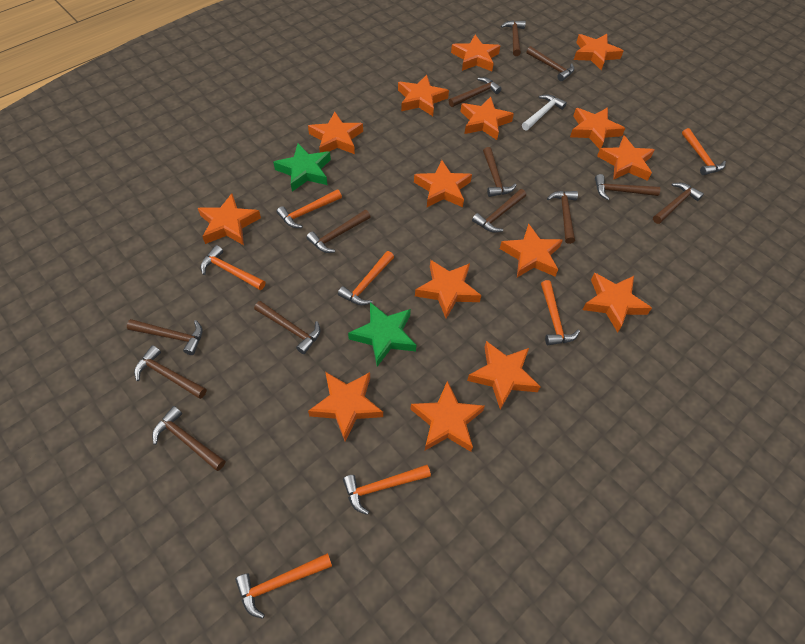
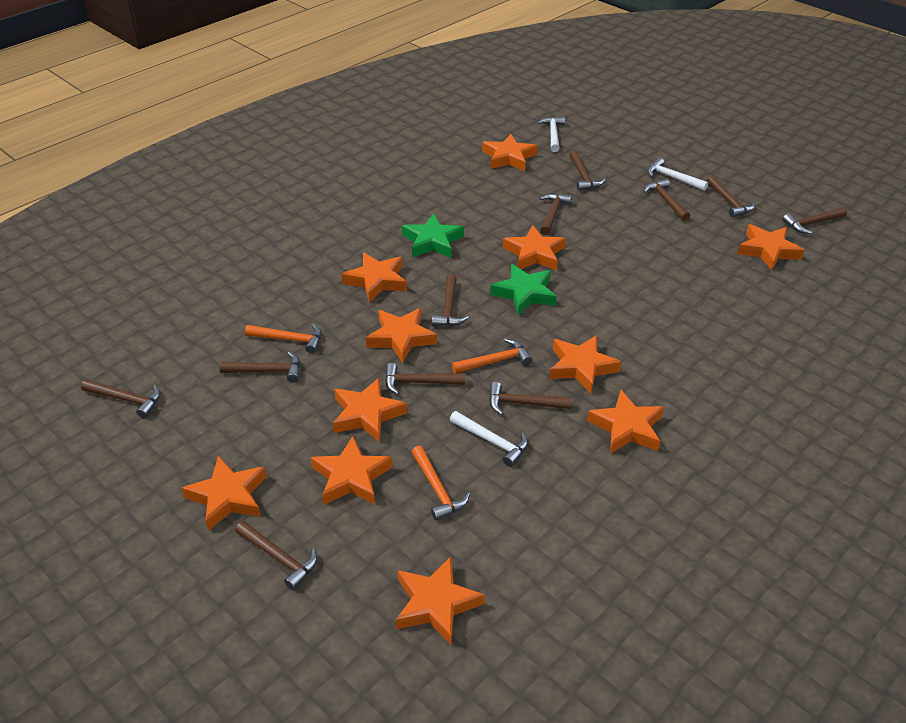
brown hammer: [127,319,202,355] [134,345,207,399] [152,406,225,471] [254,301,320,354] [306,210,371,253] [449,77,502,107] [472,189,526,233] [483,147,516,197] [501,20,526,56] [526,46,574,81] [547,191,578,244] [595,174,660,200] [653,183,704,224] = 13 -> [81,379,161,418] [219,352,300,383] [235,521,318,590] [385,363,465,395] [432,274,469,326] [489,382,571,415] [540,193,572,235] [570,151,605,191] [643,179,690,221] [706,176,755,218] [782,207,847,234] = 11
orange hammer: [201,245,265,290] [235,553,332,619] [277,189,342,228] [338,251,394,305] [343,465,431,515] [541,280,580,345] [682,128,726,175] = 7 -> [245,324,322,354] [411,446,470,521] [452,339,532,373] = 3
orange star: [198,193,261,245] [308,112,363,154] [308,372,383,441] [398,75,449,116] [410,381,485,452] [414,160,472,207] [415,260,481,318] [451,35,500,71] [461,97,514,140] [467,341,541,410] [500,223,563,277] [570,107,625,149] [574,34,623,70] [582,273,652,332] [597,135,655,181] = 15 -> [182,456,267,531] [311,436,393,505] [333,378,407,443] [342,252,407,302] [366,308,437,363] [396,557,485,645] [482,134,538,171] [503,225,566,270] [549,335,621,393] [587,390,664,454] [737,224,804,270] = 11
white hammer: [522,94,567,131] = 1 -> [450,411,528,467] [537,117,565,152] [648,158,708,191] = 3

